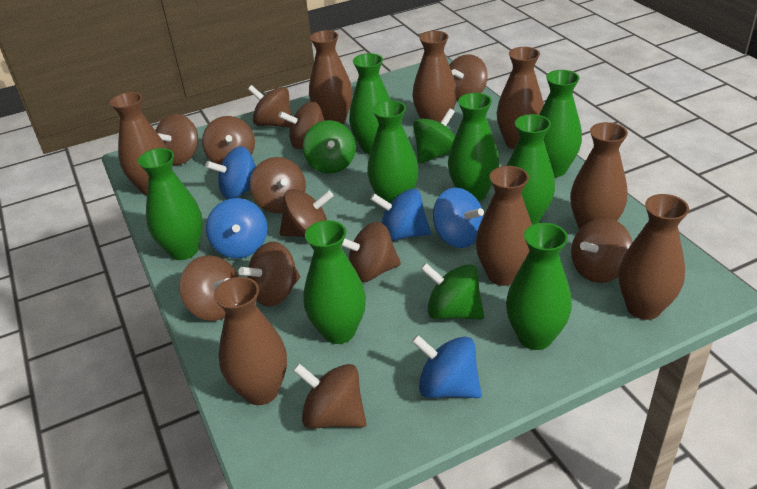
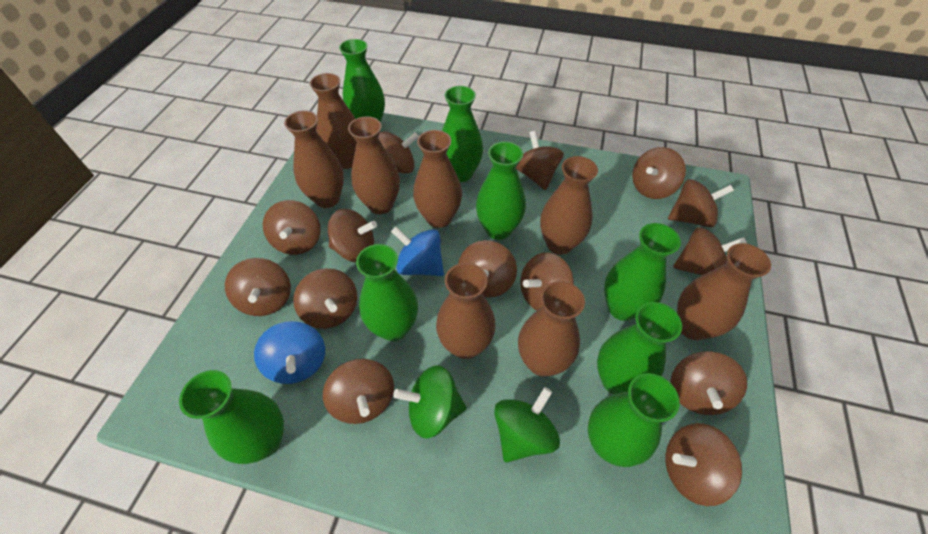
blue spinning top: [205,146,256,199] [206,198,267,259] [370,189,431,241] [412,335,482,398] [433,187,484,248] = 5 -> [254,321,325,384] [391,227,444,276] = 2
brown spinning top: [155,114,198,165] [179,255,239,321] [202,116,255,165] [239,242,300,307] [248,85,292,127] [250,157,306,213] [278,101,325,149] [280,189,333,237] [293,363,367,429] [342,222,401,282] [449,54,488,101] [571,218,632,283] = 12 -> [225,258,291,316] [263,200,320,255] [293,268,357,329] [323,359,394,424] [328,209,377,262] [379,131,419,174] [458,240,517,298] [516,131,564,190] [520,253,574,310] [632,147,686,199] [665,423,742,506] [668,179,734,227] [671,351,747,415] [673,227,747,275] = 14
green spinning top: [303,120,356,174] [413,108,455,164] [421,263,484,319] = 3 -> [393,365,466,439] [494,387,560,462] = 2

